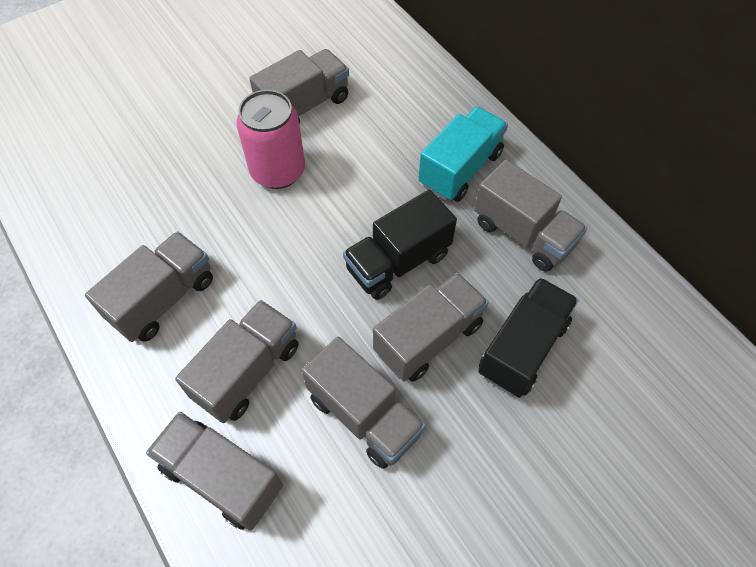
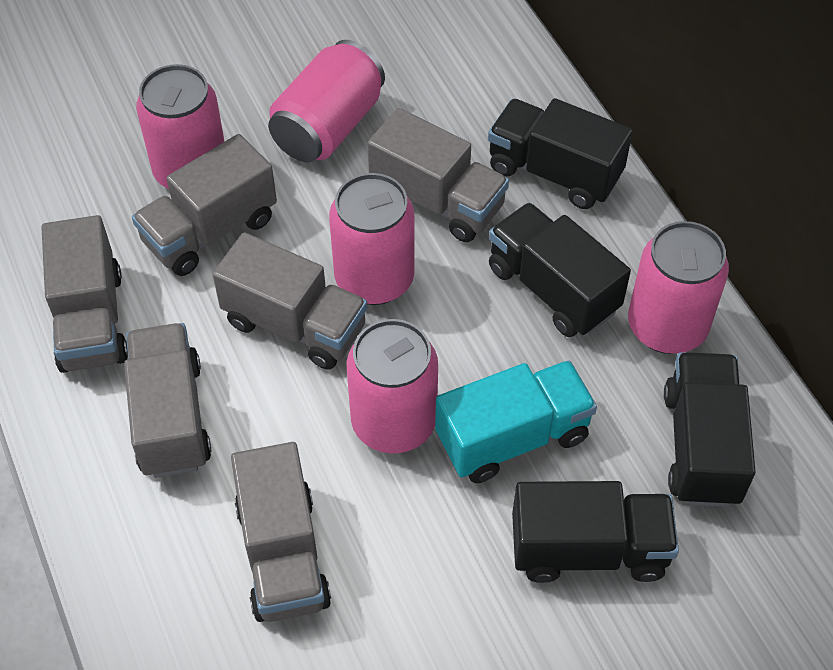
black truck: [343,190,457,300] [478,277,579,398] = 2 -> [488,98,633,209] [489,202,631,337] [512,481,679,583] [664,352,756,507] = 4
grey truck: [85,231,213,342] [146,412,283,531] [175,300,299,423] [250,49,349,124] [302,337,426,469] [373,272,489,382] [474,160,587,272] = 7 -> [41,215,128,373] [124,323,211,478] [132,134,277,276] [213,232,367,370] [231,442,331,622] [368,108,509,242] = 6
pink can: [236,90,305,189] = 1 -> [136,64,225,189] [268,40,385,163] [329,173,415,305] [347,319,438,453] [628,221,729,354] = 5

